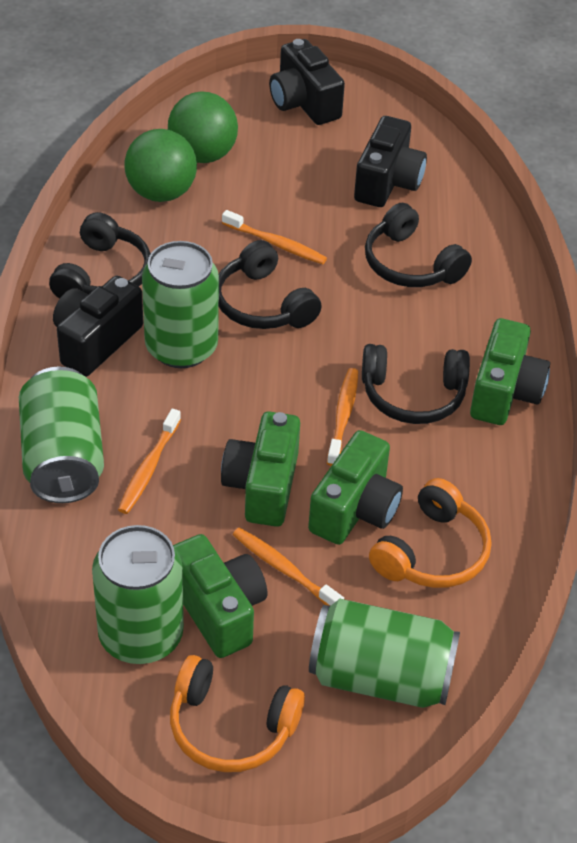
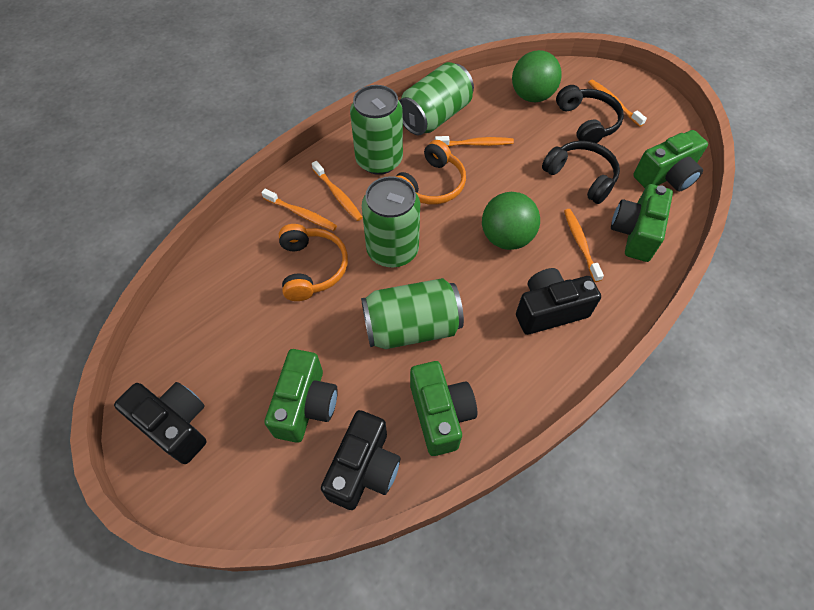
black headphones: [49,212,151,299] [218,240,322,329] [362,344,470,424] [365,203,472,287] = 4 -> [542,141,620,204] [556,85,624,143] = 2
orange toothbrush: [118,409,181,514] [222,210,327,264] [233,527,344,606] [327,368,358,466] = 4 -> [261,189,337,231] [312,161,363,221] [435,136,514,146] [564,209,604,282] [588,79,647,127] = 5

